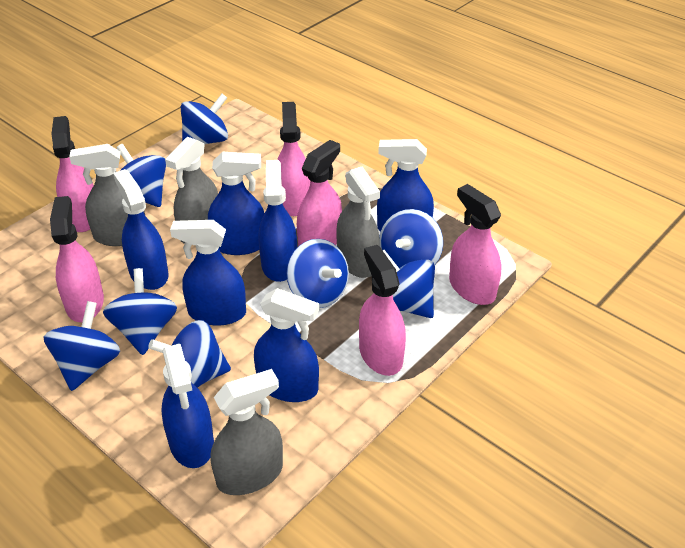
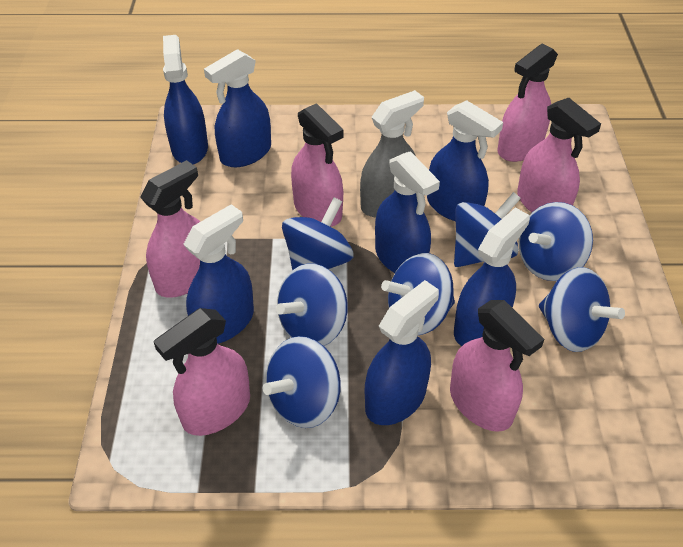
blue spinning top: [44,301,120,391] [103,268,177,355] [116,144,166,207] [148,320,231,388] [181,94,228,144] [287,239,349,308] [379,209,443,268] [383,250,435,318] = 8 -> [263,336,341,428] [276,264,348,346] [282,197,353,270] [381,253,455,335] [454,192,521,267] [519,202,593,281] [539,267,625,352] = 7
grey spray bottle: [69,144,145,246] [165,137,218,244] [211,369,283,495] [336,167,380,278] = 4 -> [360,90,424,218] = 1

